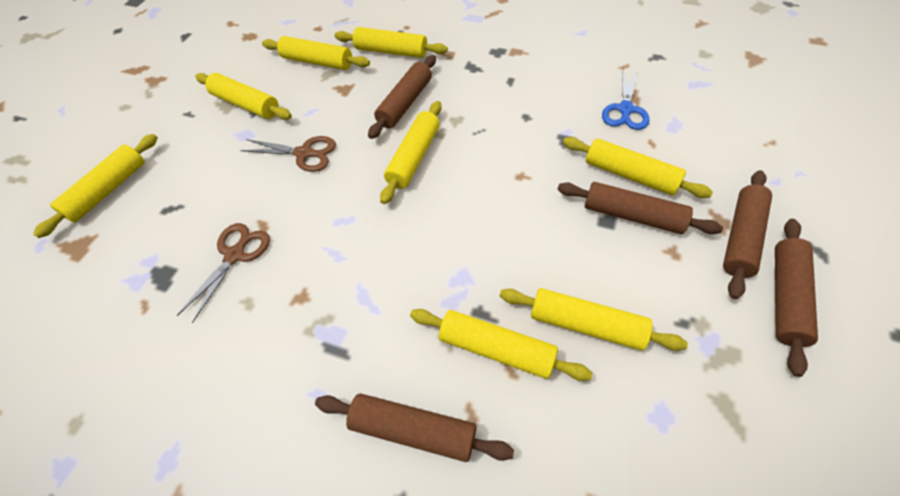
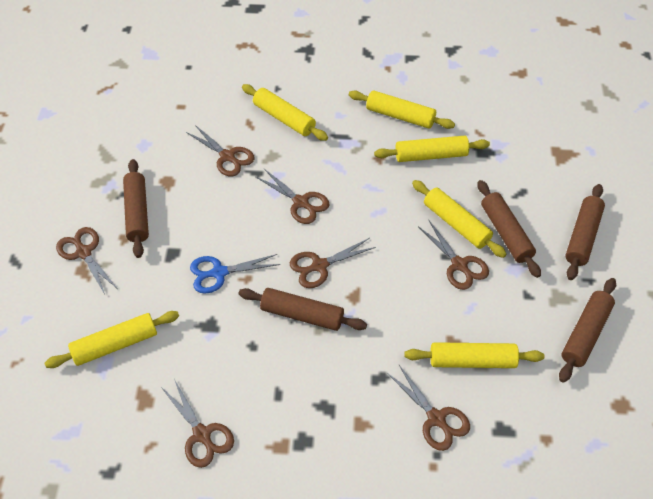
brown scissors: [176,223,270,323] [240,136,336,172] = 2 -> [56,227,118,294] [161,379,234,468] [186,125,254,176] [255,169,330,224] [290,238,376,288] [387,364,470,451] [418,221,489,290] = 7
yellow rolling pin: [33,134,158,238] [195,73,292,120] [262,36,370,70] [335,27,448,58] [380,101,442,204] [410,309,592,381] [500,288,688,351] [563,137,713,198] = 8 -> [45,311,179,368] [242,84,328,141] [349,90,455,129] [374,136,490,162] [404,342,544,368] [412,180,507,258] = 6

